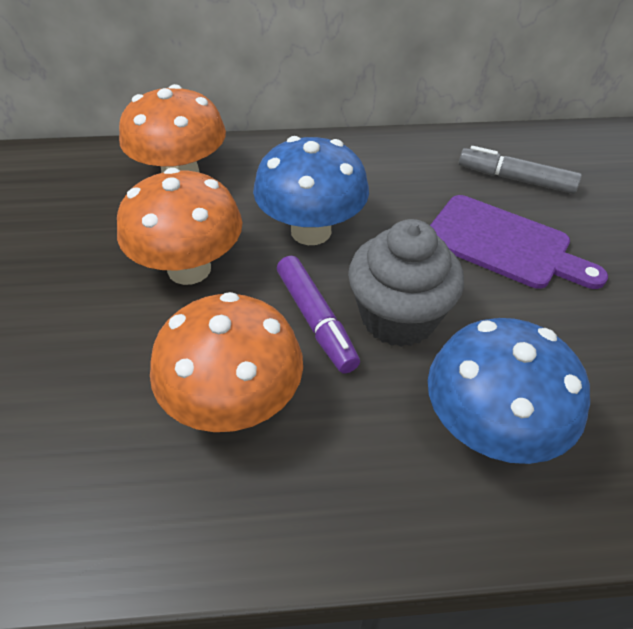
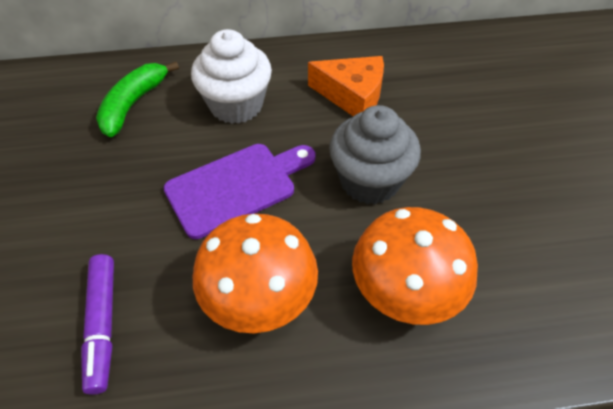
blue mushroom: [253,136,369,245] [428,318,590,464] = 2 -> none = 0
green banana: none = 0 -> [96,62,179,137] = 1
grey marker: [459,146,582,194] = 1 -> none = 0
orange cheese: none = 0 -> [308,56,384,116] = 1
orange mushroom: [117,168,242,285] [119,84,226,173] [150,292,303,432] = 3 -> [193,214,318,333] [352,207,478,325] = 2
white cupcake: none = 0 -> [191,29,272,124] = 1

